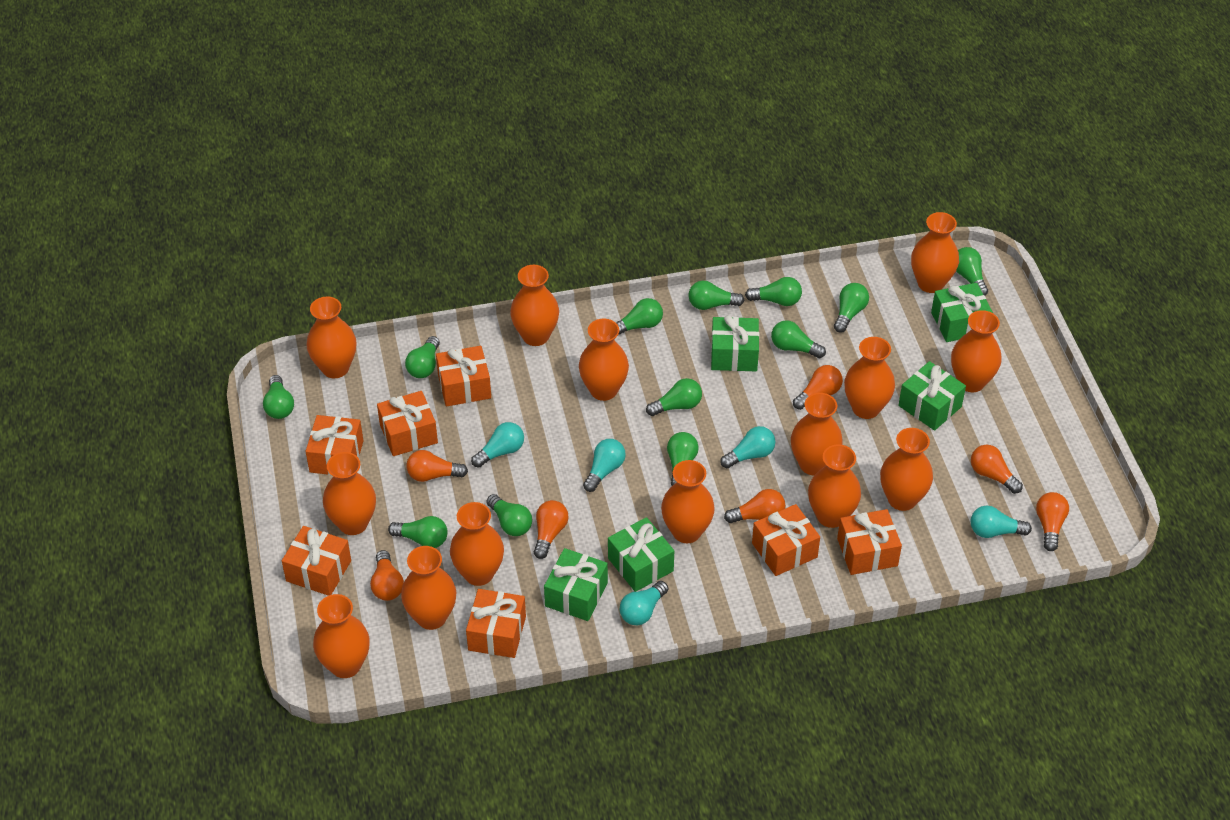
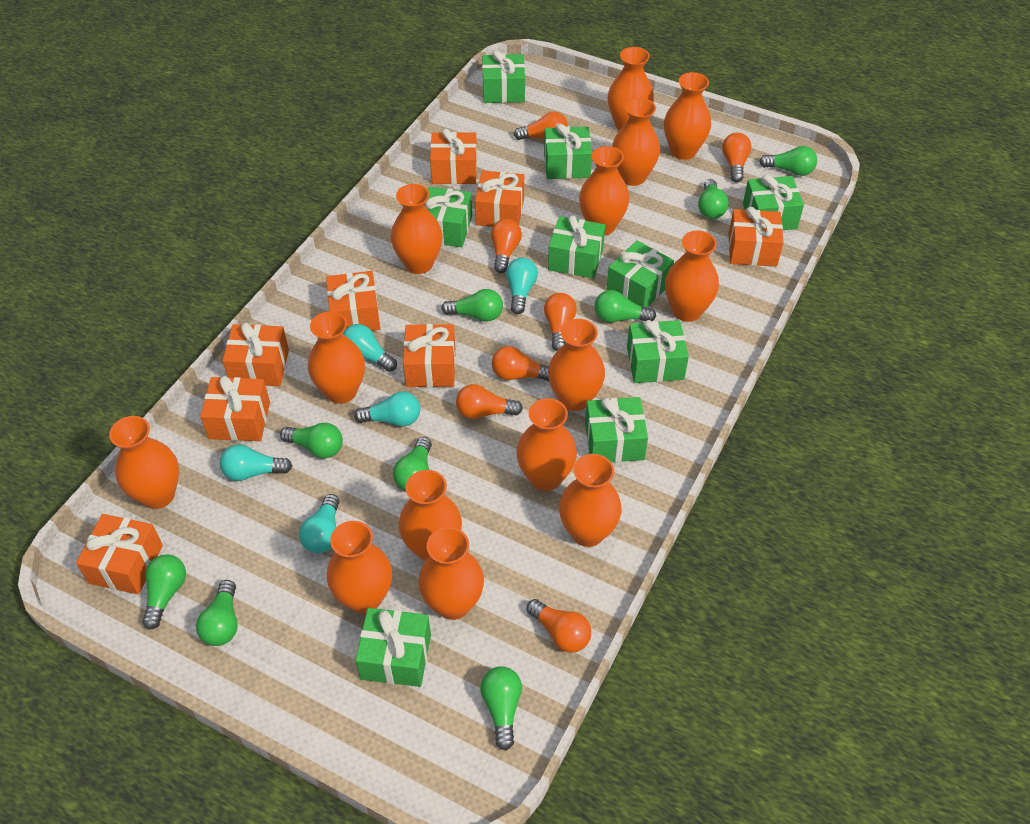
green gift: [544,548,608,621] [608,517,674,592] [711,315,759,371] [898,361,966,431] [931,283,993,342] = 5 -> [355,608,431,687] [425,187,472,247] [482,50,525,103] [544,124,592,179] [548,215,605,279] [585,397,648,462] [607,240,674,308] [627,320,689,383] [743,175,804,230] = 9
green light bulb: [263,375,294,419] [388,516,447,548] [405,336,440,378] [486,494,532,536] [616,298,663,335] [646,378,702,416] [667,432,699,486] [688,280,745,310] [745,277,802,306] [771,320,826,358] [834,283,869,333] [956,247,988,296] = 12 -> [142,554,186,630] [196,580,238,646] [280,422,343,458] [393,437,432,491] [441,289,503,322] [480,666,522,750] [594,290,656,323] [698,179,729,219] [759,146,817,176] = 9
orange gift: [282,526,351,596] [306,415,364,475] [377,391,438,456] [436,346,491,407] [466,589,526,658] [752,504,820,576] [837,509,902,575] = 7 -> [76,514,163,594] [200,376,270,441] [223,322,289,386] [326,271,380,331] [403,324,455,387] [430,129,477,184] [475,171,524,227] [728,207,784,267] = 8

